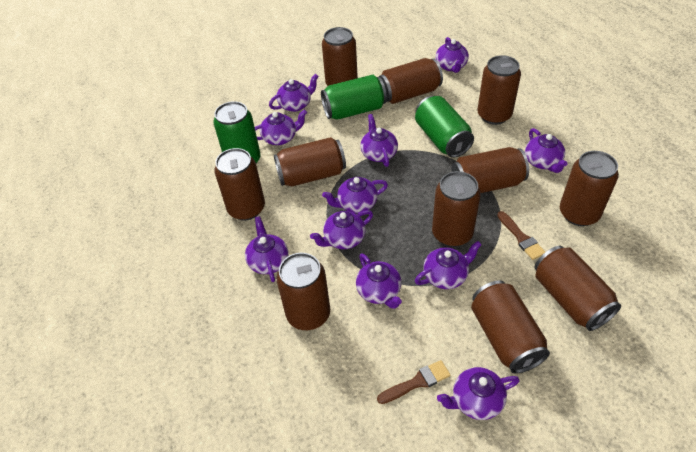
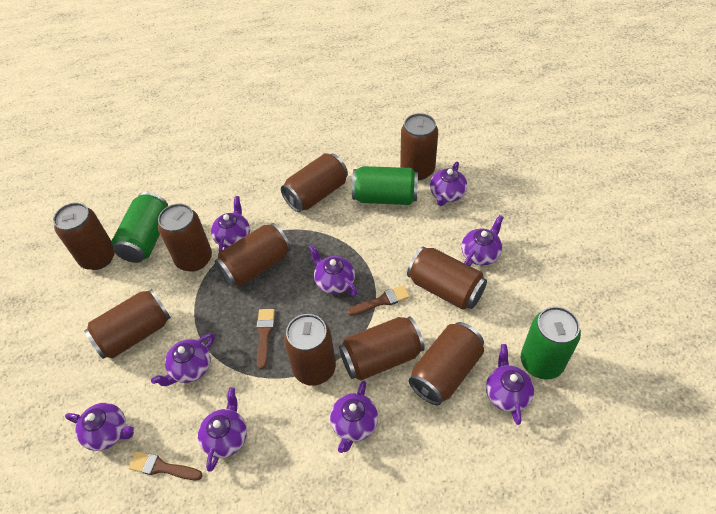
brown brush: [377,360,450,404] [497,211,545,260] = 2 -> [128,451,203,480] [257,309,275,369] [347,285,410,316] = 3
brown can: [214,148,265,220] [274,137,346,187] [277,253,330,330] [322,27,358,86] [379,58,443,104] [432,171,481,247] [451,147,529,193] [471,281,550,374] [477,55,521,125] [534,246,621,331] [560,151,619,226] = 11 -> [53,203,115,270] [84,289,171,359] [158,203,212,272] [215,223,291,287] [281,153,348,212] [284,314,336,386] [339,316,425,381] [400,113,438,180] [407,247,487,310] [409,322,484,405] = 10
purple teapot: [245,216,289,282] [255,109,307,145] [269,74,319,112] [310,210,373,249] [322,177,388,213] [356,253,402,309] [360,114,398,167] [415,241,482,289] [435,37,469,73] [437,367,520,420] [525,128,568,173] = 11 -> [65,403,134,451] [151,333,215,386] [198,387,247,472] [211,196,250,252] [309,244,358,296] [330,380,378,453] [430,162,467,206] [461,215,504,266] [486,344,534,425] = 9

